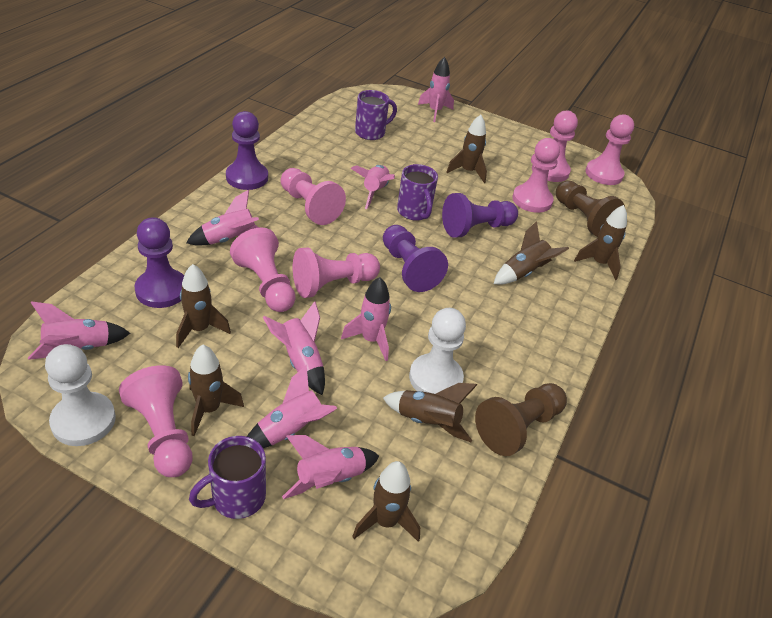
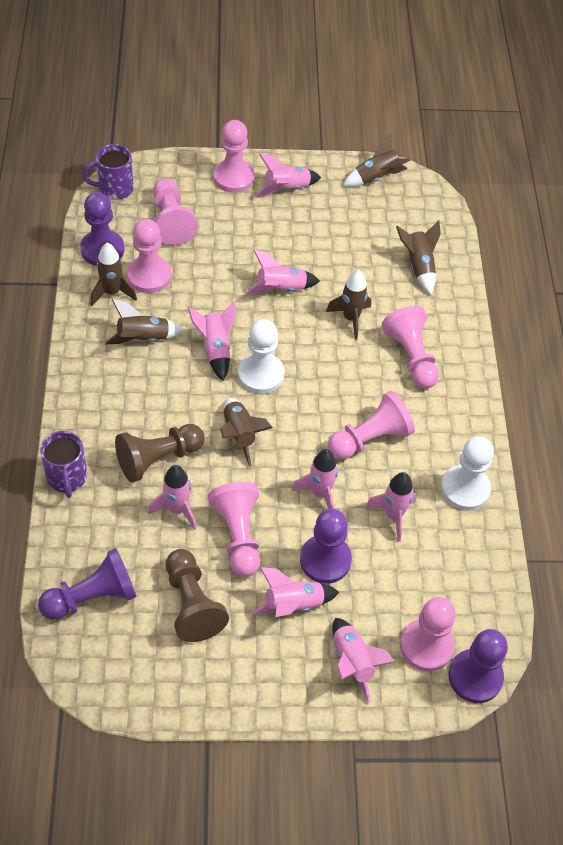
brown rocket: [176,264,231,348] [188,345,244,436] [352,461,420,542] [383,383,477,442] [446,115,487,183] [494,221,569,285] [574,205,627,280] = 7 -> [91,243,137,306] [105,299,184,344] [221,398,273,467] [326,270,371,339] [343,132,411,187] [396,220,441,295] = 6
purple mug: [189,436,266,519] [355,90,397,140] [397,164,438,221] = 3 -> [40,431,87,498] [82,144,134,200] = 2

